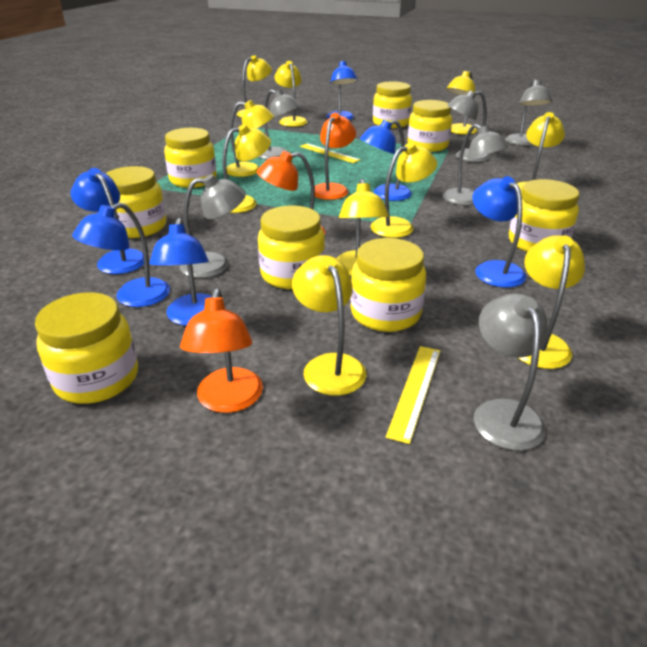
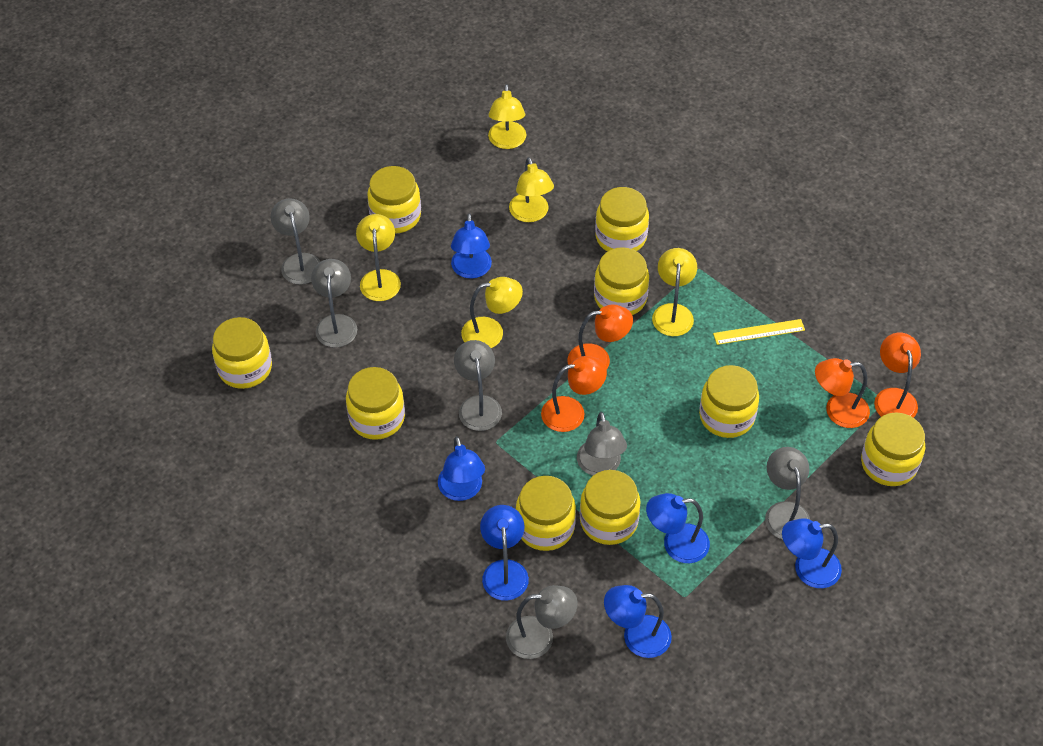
orange lamp: [180,288,263,413] [257,151,326,235] [315,113,356,200] = 3 -> [541,356,607,432] [568,304,633,369] [815,358,870,428] [874,333,921,418] = 4
yellow jar: [35,292,138,404] [105,166,166,238] [164,128,217,188] [258,206,325,289] [350,238,426,332] [373,81,412,128] [407,100,452,152] [509,179,579,252] = 8 -> [212,317,272,389] [346,367,405,440] [367,166,421,234] [516,476,576,551] [580,470,640,545] [594,247,649,315] [595,187,649,252] [699,365,759,438] [861,412,925,486] = 9
yellow lamp: [222,124,271,213] [227,100,274,177] [237,55,272,118] [274,61,308,127] [292,255,367,396] [336,179,389,276] [371,142,437,238] [446,71,478,135] [517,112,565,191] [517,235,585,369] = 10 -> [356,214,401,301] [461,277,523,348] [488,84,526,149] [509,157,554,222] [652,248,697,336] = 5
yellow ruler: [300,143,360,163] [386,346,440,444] = 2 -> [713,319,805,345] = 1

